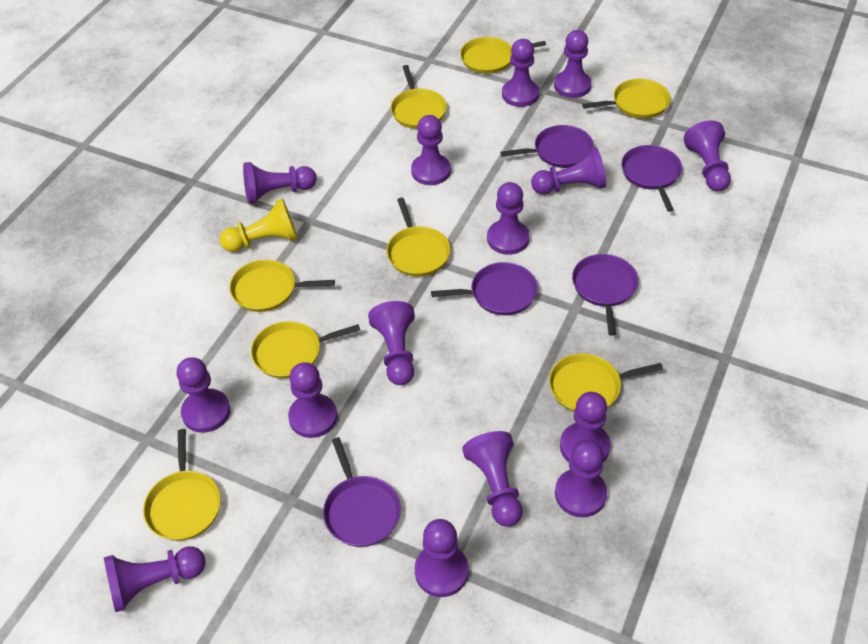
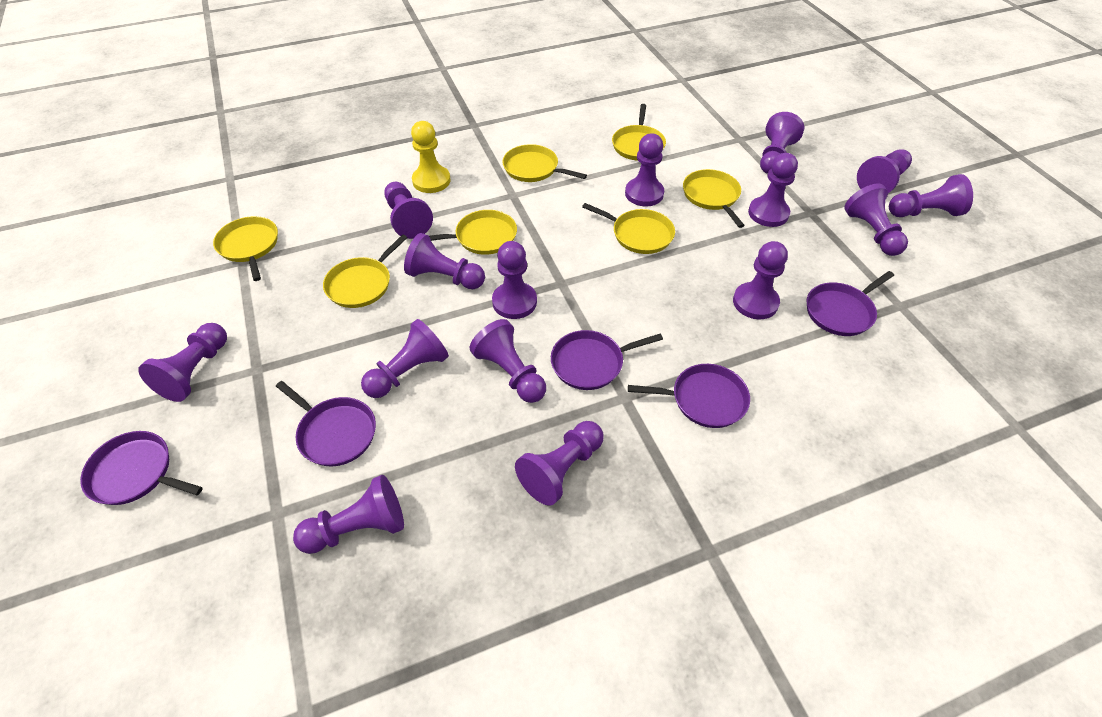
yellow pan: [143,429,221,541] [229,259,335,312] [251,321,360,379] [387,198,450,276] [390,65,447,129] [460,37,546,74] [549,353,663,412] [582,79,671,119] = 8 -> [213,216,278,281] [323,234,407,308] [429,210,517,255] [502,144,587,182] [582,203,675,254] [612,104,666,161] [683,169,745,228] = 7

